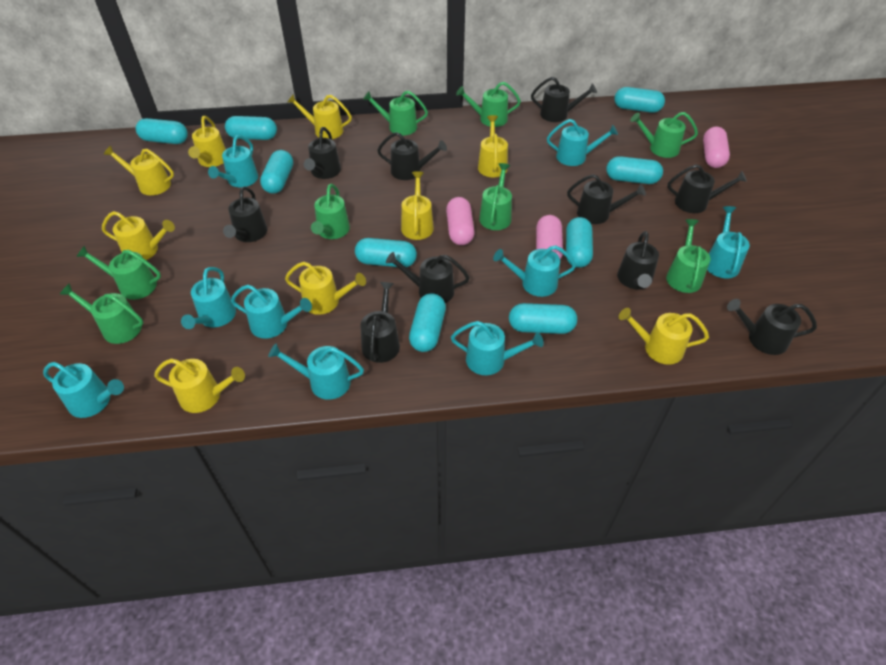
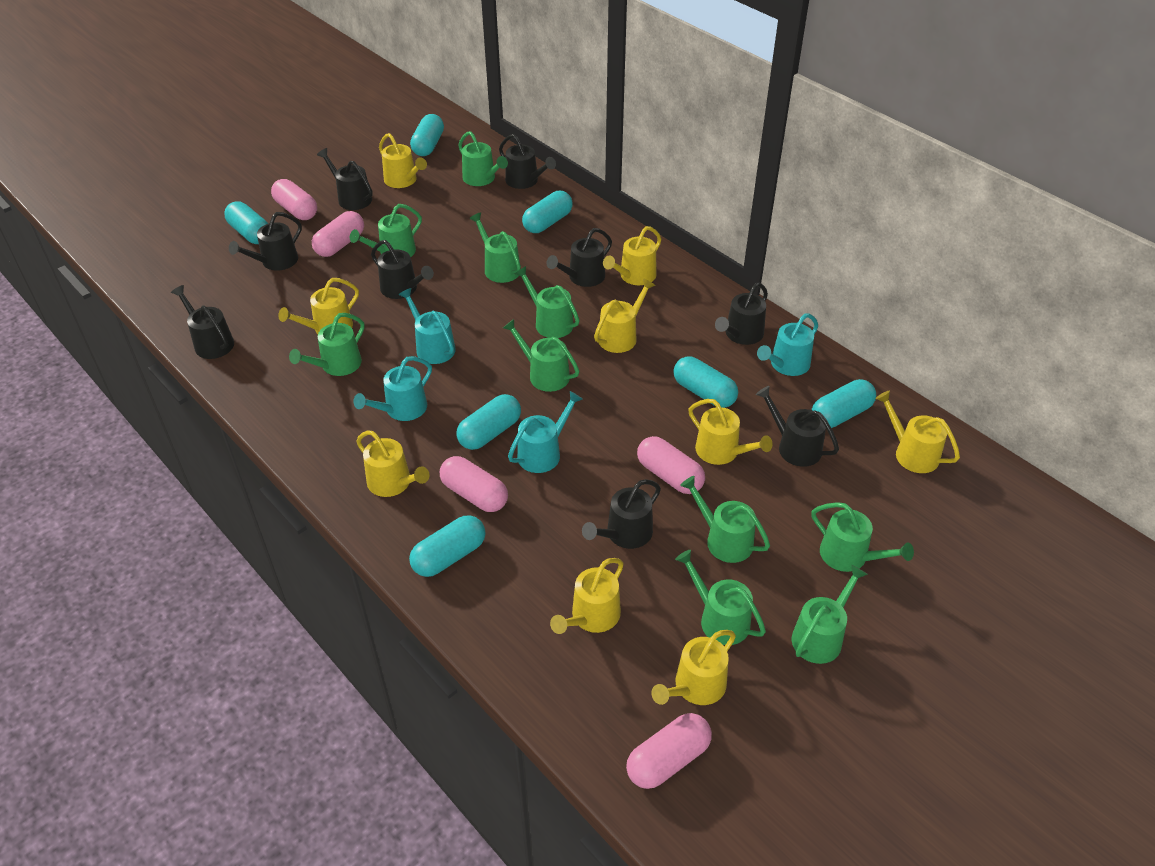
black watering can: [223,187,267,242] [304,127,341,179] [360,282,400,363] [377,132,447,180] [386,252,470,303] [531,77,597,122] [567,174,646,224] [617,231,659,290] [667,164,747,213] [727,299,817,355] = 10 -> [171,285,234,359] [229,212,302,271] [317,148,373,210] [371,240,434,299] [499,134,556,189] [547,228,612,287] [582,479,661,549] [715,283,768,345] [756,386,839,467] = 9
green watering can: [60,283,144,344] [77,246,161,300] [311,184,350,239] [363,91,428,136] [456,82,521,127] [479,163,512,230] [630,112,698,158] [666,219,710,293] = 8 -> [289,313,364,376] [350,204,422,257] [458,131,508,186] [469,212,521,283] [503,319,579,392] [515,266,580,338] [675,550,766,645] [680,476,770,563] [792,565,868,664] [811,502,914,572] = 10
pink capsule: [446,197,475,245] [536,215,563,259] [703,127,730,168] = 3 -> [271,179,317,220] [312,211,364,257] [440,456,508,512] [626,713,712,789] [637,436,705,494] = 5
turquoise capsule: [136,118,188,144] [225,116,277,140] [260,150,293,194] [355,238,417,267] [409,293,446,352] [509,303,577,334] [566,217,593,268] [606,156,663,184] [614,87,665,113] = 9 -> [224,202,268,244] [409,515,486,577] [410,114,444,156] [456,394,521,450] [522,191,573,233] [673,356,738,408] [812,379,876,428] = 7
turquoise watering can: [43,362,124,418] [181,267,236,329] [208,135,258,187] [231,285,312,339] [268,344,364,400] [451,321,544,375] [493,245,576,297] [547,119,618,166] [707,206,750,278] = 9 -> [353,356,432,421] [398,288,456,364] [508,391,583,473] [757,314,818,376] = 4

